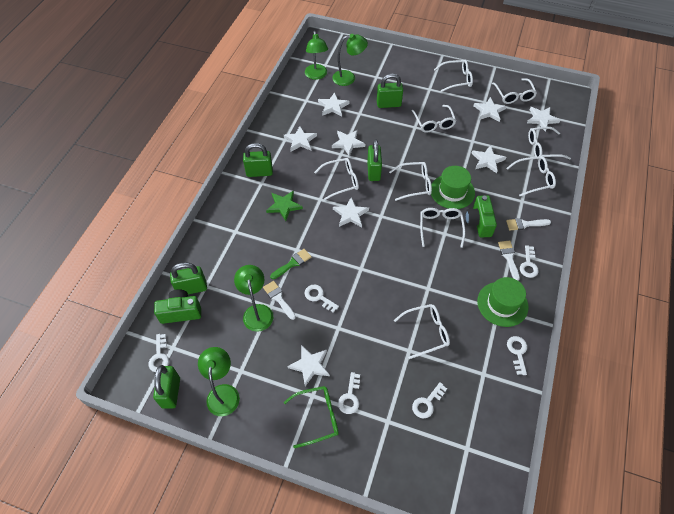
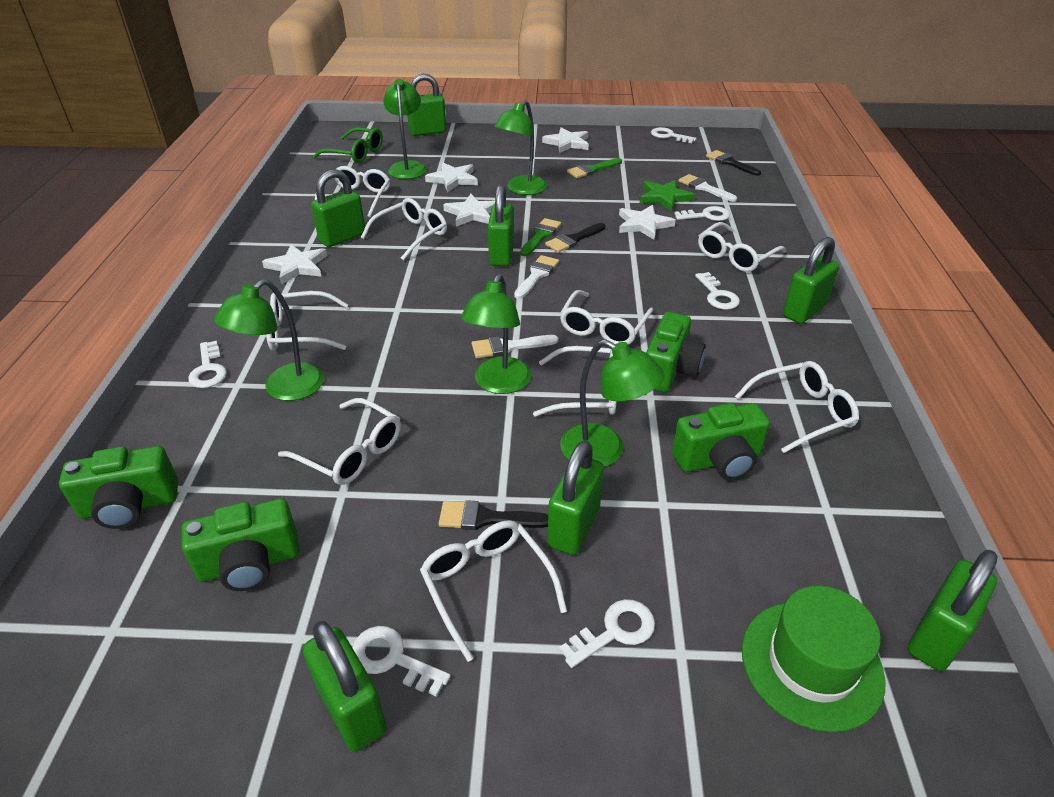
black brush: none = 0 -> [438,500,548,530] [545,223,605,253] [706,150,761,176] = 3
green brush: [270,249,312,279] = 1 -> [520,218,561,256] [567,158,622,178] = 2
green camera: [154,289,201,324] [465,195,497,238] = 2 -> [59,446,178,529] [182,498,300,591] [646,312,706,393] [672,403,770,480] = 4
green hat: [431,166,475,209] [477,277,528,327] = 2 -> [742,586,886,732] = 1
green lamp: [198,347,240,416] [234,265,273,332] [305,31,328,80] [332,34,368,86] = 4 -> [214,279,324,401] [383,79,427,179] [461,274,531,394] [494,100,547,195] [560,339,664,467] = 5
green padlock: [153,365,180,409] [170,262,207,294] [243,143,273,177] [367,139,382,181] [377,73,403,108] = 5 -> [303,621,387,752] [311,169,365,247] [407,74,446,136] [488,184,514,266] [547,440,604,555] [783,237,839,324] [908,550,998,671] = 7
white star: [284,126,317,151] [287,345,330,386] [318,92,350,117] [332,130,365,156] [333,197,369,227] [471,145,506,173] [474,97,507,122] [527,107,561,132] = 8 -> [262,244,327,284] [425,163,478,192] [443,194,495,226] [542,127,589,153] [619,205,676,240] = 5

